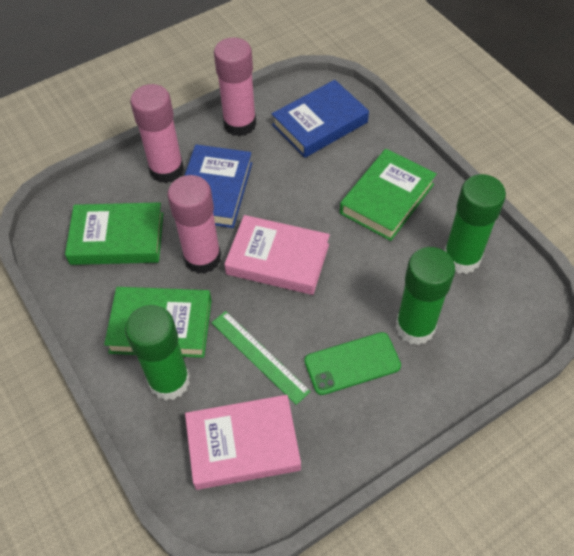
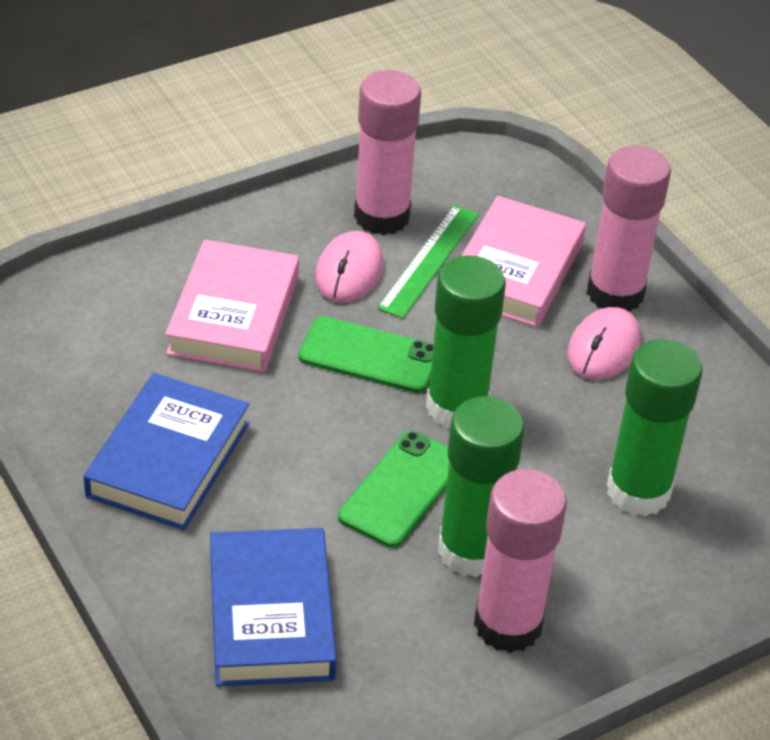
green book: [65,202,163,265] [104,287,212,358] [340,149,437,241] = 3 -> none = 0
green phone: [304,332,401,395] = 1 -> [298,316,434,393] [338,431,449,548] = 2
pink mouse: none = 0 -> [315,231,384,303] [567,307,641,380] = 2

